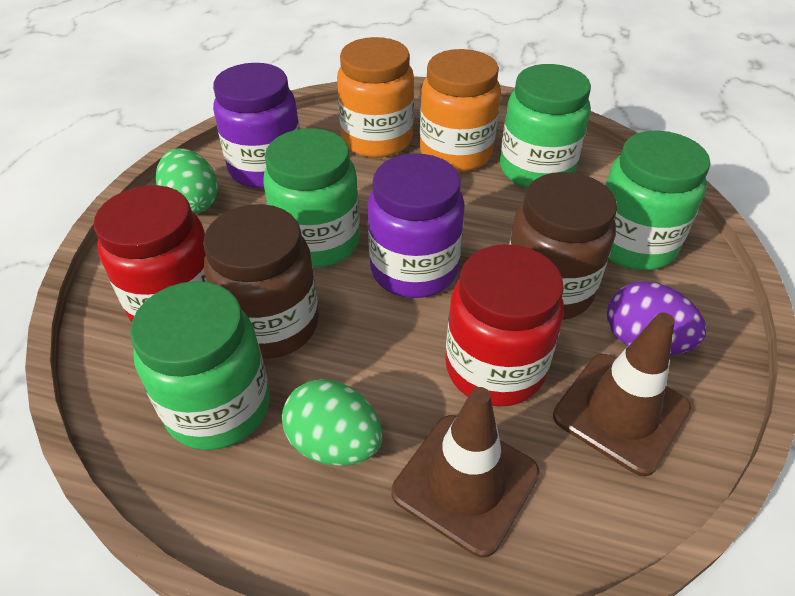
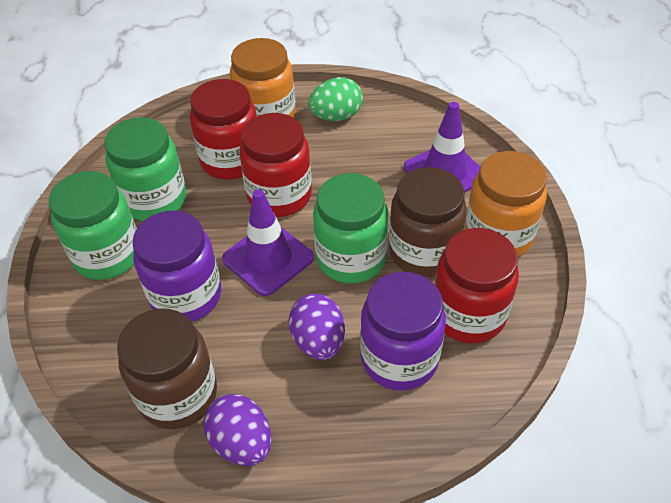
brown traffic cone: [392,387,540,558] [553,313,691,476] = 2 -> none = 0
green egg: [156,148,218,214] [282,379,382,466] = 2 -> [308,77,363,121] = 1
green jar: [130,281,270,450] [264,128,360,268] [500,64,591,188] [605,131,710,270] = 4 -> [49,171,137,280] [104,117,187,221] [313,173,389,284] = 3
purple egg: [607,281,707,355] = 1 -> [204,394,272,466] [289,294,345,360] = 2
purple traffic cone: none = 0 -> [222,189,314,296] [404,102,480,192] = 2
red jar: [94,185,207,322] [445,244,564,407] = 2 -> [190,79,257,180] [239,113,312,217] [434,228,519,343] = 3

